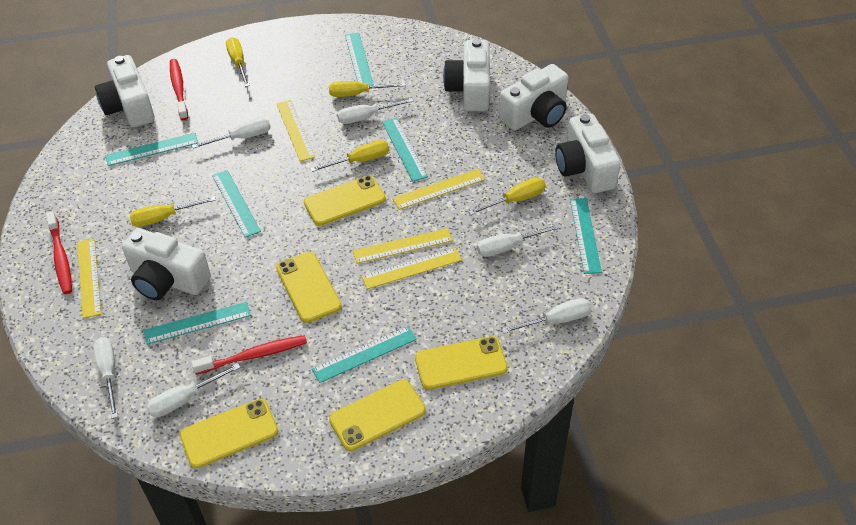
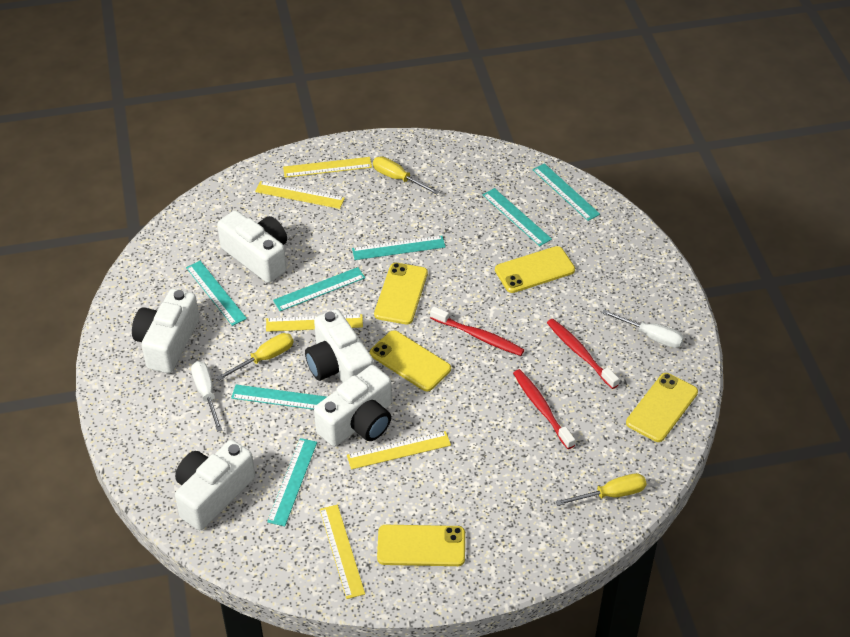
white screwdriver: [93,337,118,419] [147,363,241,417] [192,118,271,149] [337,98,414,124] [477,224,560,257] [502,298,592,334] = 6 -> [191,361,222,432] [602,310,684,348] = 2
yellow screwdriver: [130,196,216,227] [226,37,250,87] [310,140,389,172] [329,81,406,97] [468,178,545,215] = 5 -> [216,333,294,381] [373,156,439,195] [556,473,646,506] = 3

